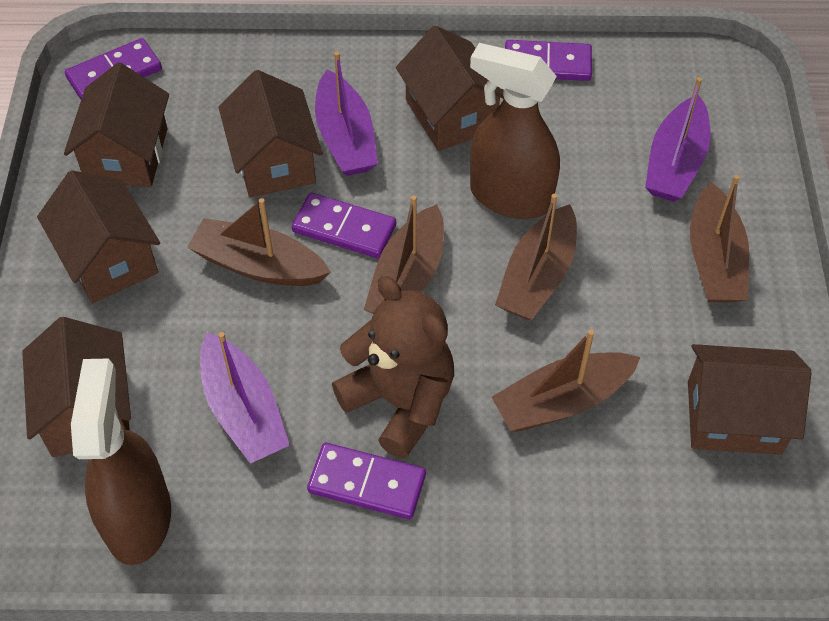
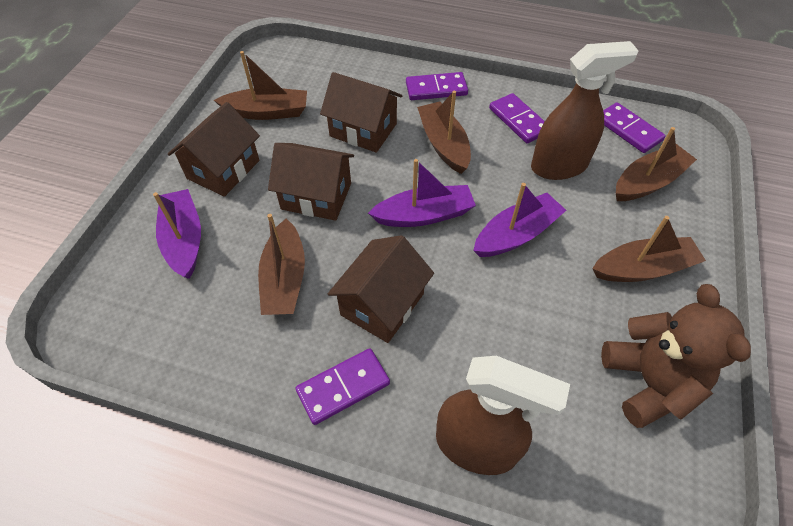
brown house: [22,317,131,457] [37,170,160,303] [64,63,169,187] [219,70,323,198] [396,26,504,151] [688,344,812,455] = 6 -> [168,102,260,197] [268,143,354,221] [320,72,402,153] [328,235,434,343] = 4

